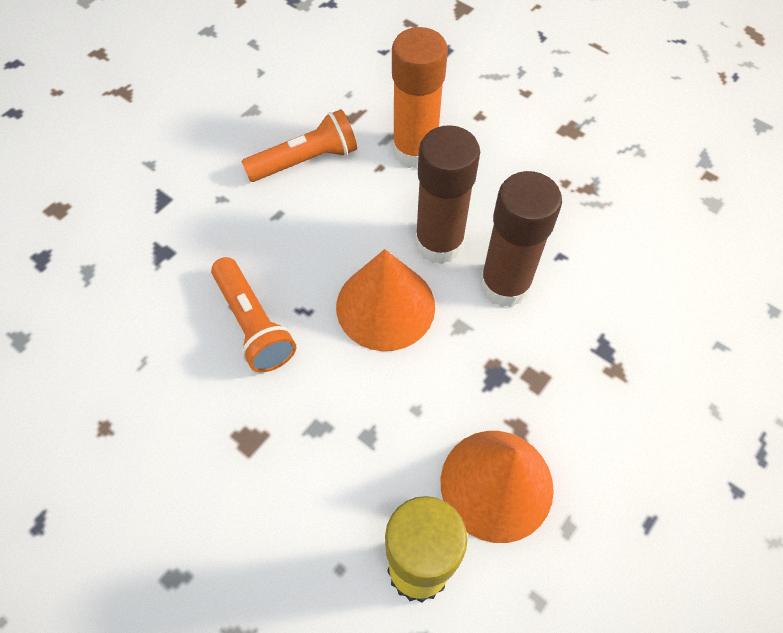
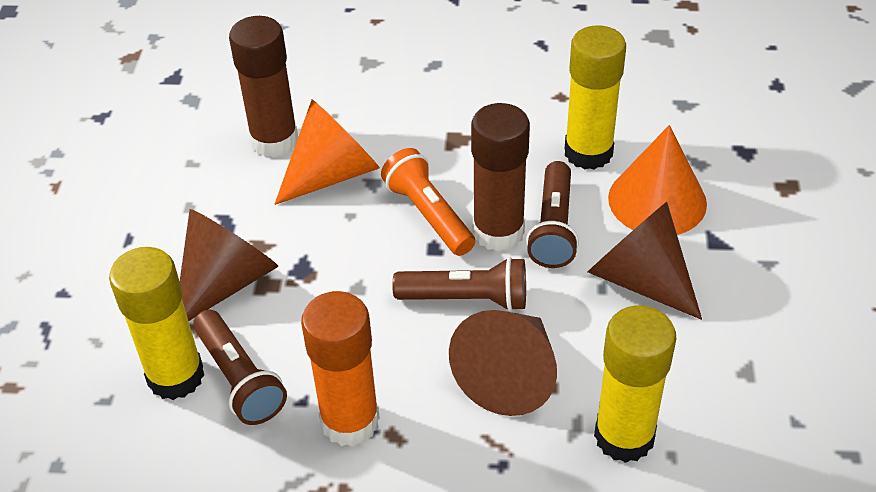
brown cone: none = 0 -> [180,209,278,321] [449,310,557,416] [588,202,702,320] = 3
brown flashlight: none = 0 -> [193,310,287,425] [392,257,526,311] [526,161,579,268] = 3
orange flashlight: [211,257,296,373] [241,109,357,182] = 2 -> [381,148,475,256] = 1
yellow glue stick: [385,496,468,602] = 1 -> [109,247,204,400] [565,25,626,170] [594,305,676,463] = 3

